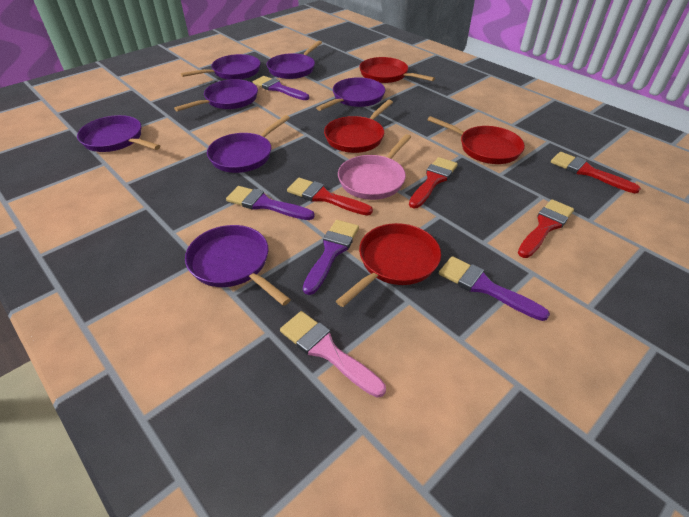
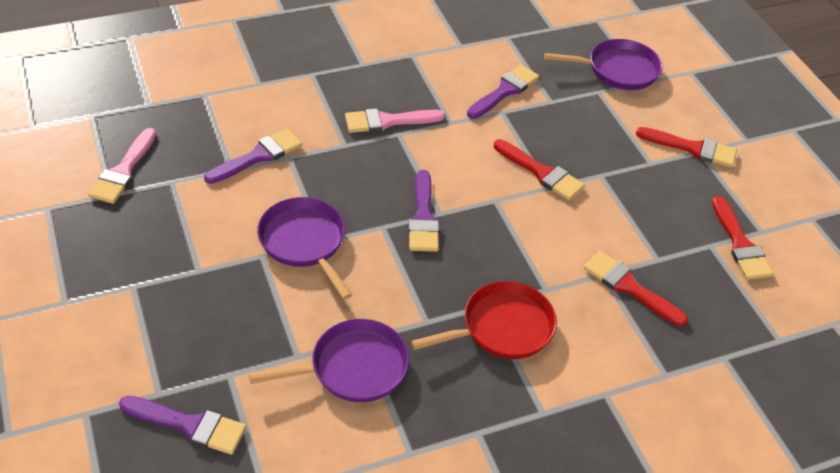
pink brush: [280,311,386,397] = 1 -> [88,128,156,204] [345,108,445,133] = 2
pink pan: [338,134,411,200] = 1 -> none = 0
purple pan: [77,115,160,152] [174,79,258,111] [181,54,261,80] [185,225,291,306] [207,115,290,173] [267,41,322,79] [316,77,385,111] = 7 -> [249,319,409,402] [257,197,352,299] [544,39,663,90] = 3
red pan: [324,100,393,153] [336,223,441,307] [359,57,435,83] [427,116,525,164] = 4 -> [411,281,557,359] = 1

